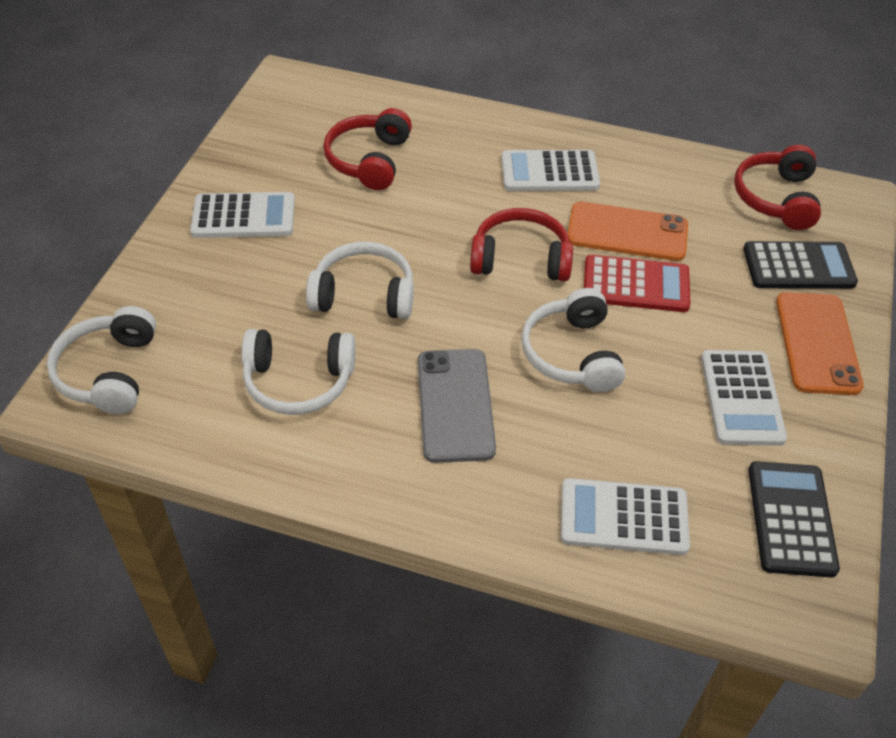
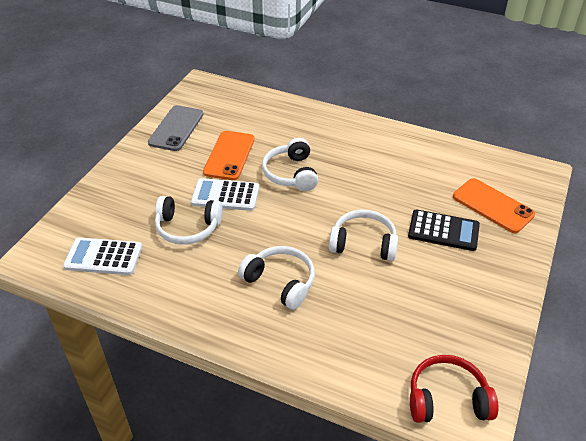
black calculator: [743,241,858,289] [748,461,840,578] = 2 -> [408,209,480,251] = 1
red calculator: [584,255,690,312] = 1 -> none = 0
red headphones: [324,108,412,190] [470,208,573,282] [734,145,821,230] = 3 -> [410,355,499,423] = 1
white calculator: [190,192,295,238] [501,150,600,191] [561,478,690,555] [701,350,787,446] = 4 -> [63,237,142,275] [191,178,259,211] = 2

